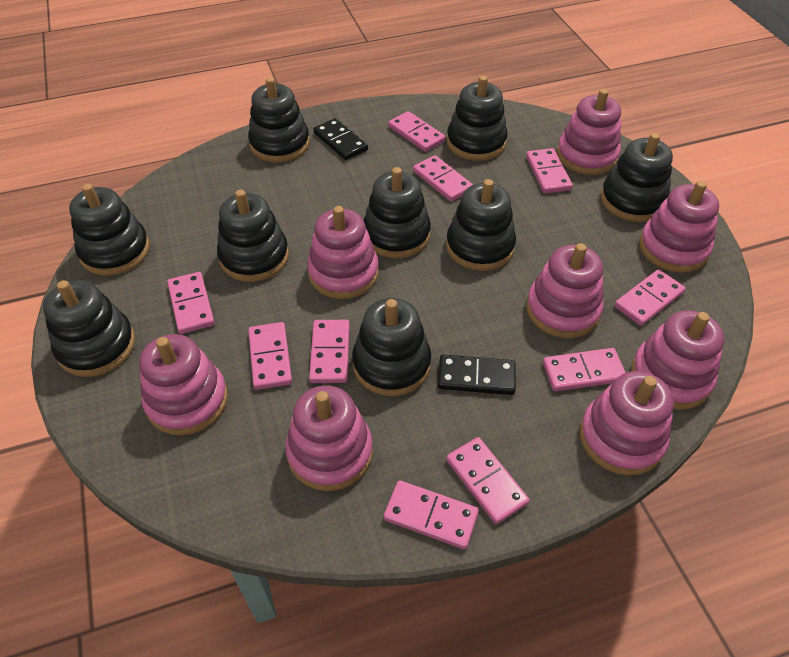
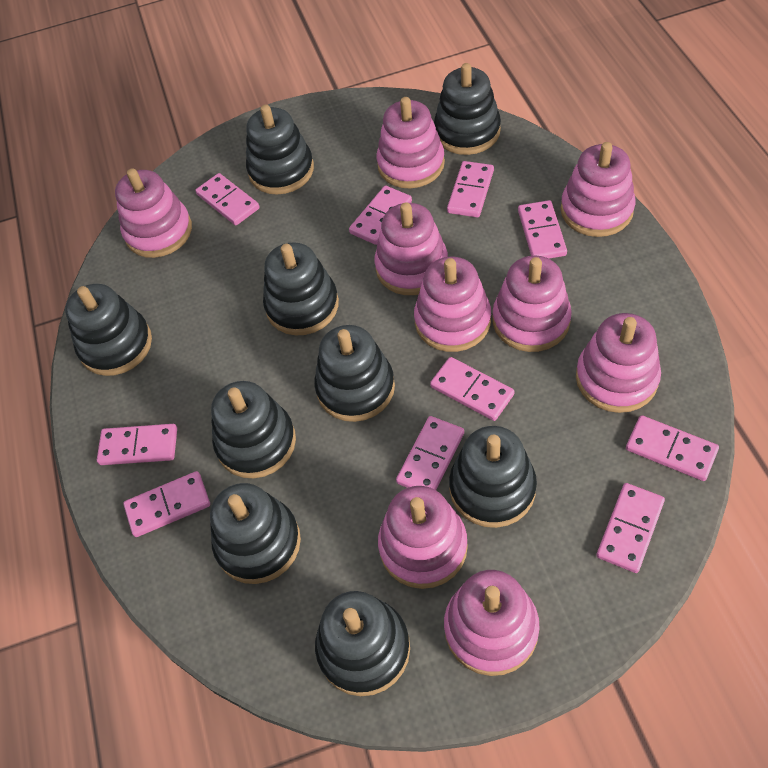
black domino: [313,118,368,160] [438,355,516,395] = 2 -> none = 0
pink stacking toy: [139,334,228,436] [285,385,373,491] [307,206,379,299] [526,243,604,338] [557,89,621,175] [580,371,674,476] [631,310,724,410] [639,181,719,273] = 8 -> [115,168,192,258] [374,202,448,295] [377,97,445,188] [378,486,468,589] [414,257,491,352] [444,570,540,676] [493,255,572,352] [561,142,635,237] [576,313,661,413] = 9

